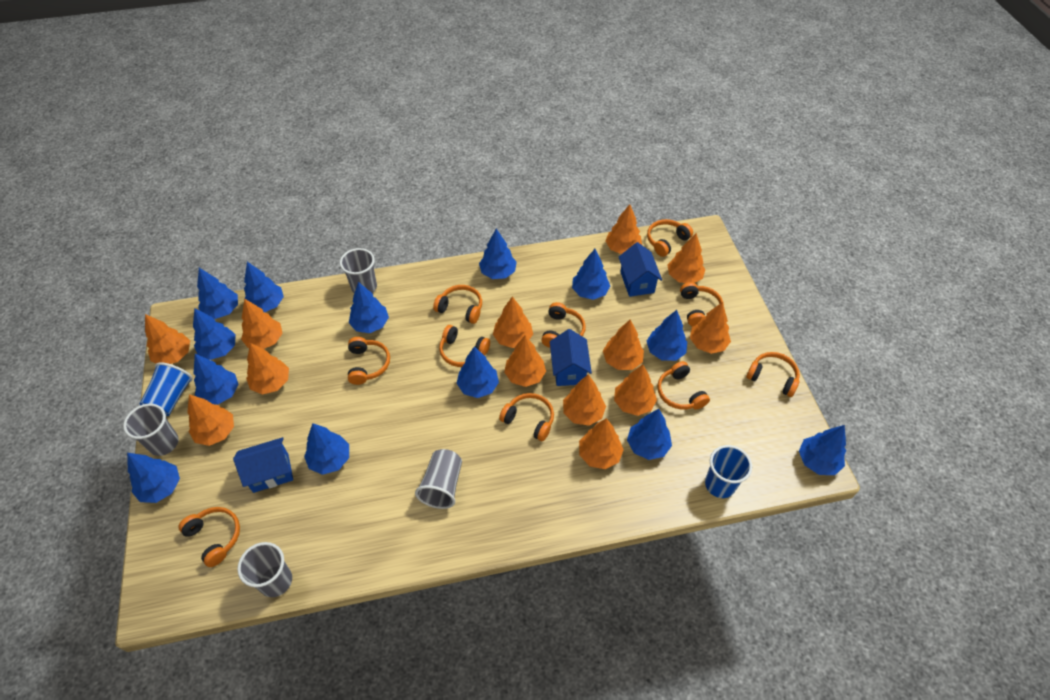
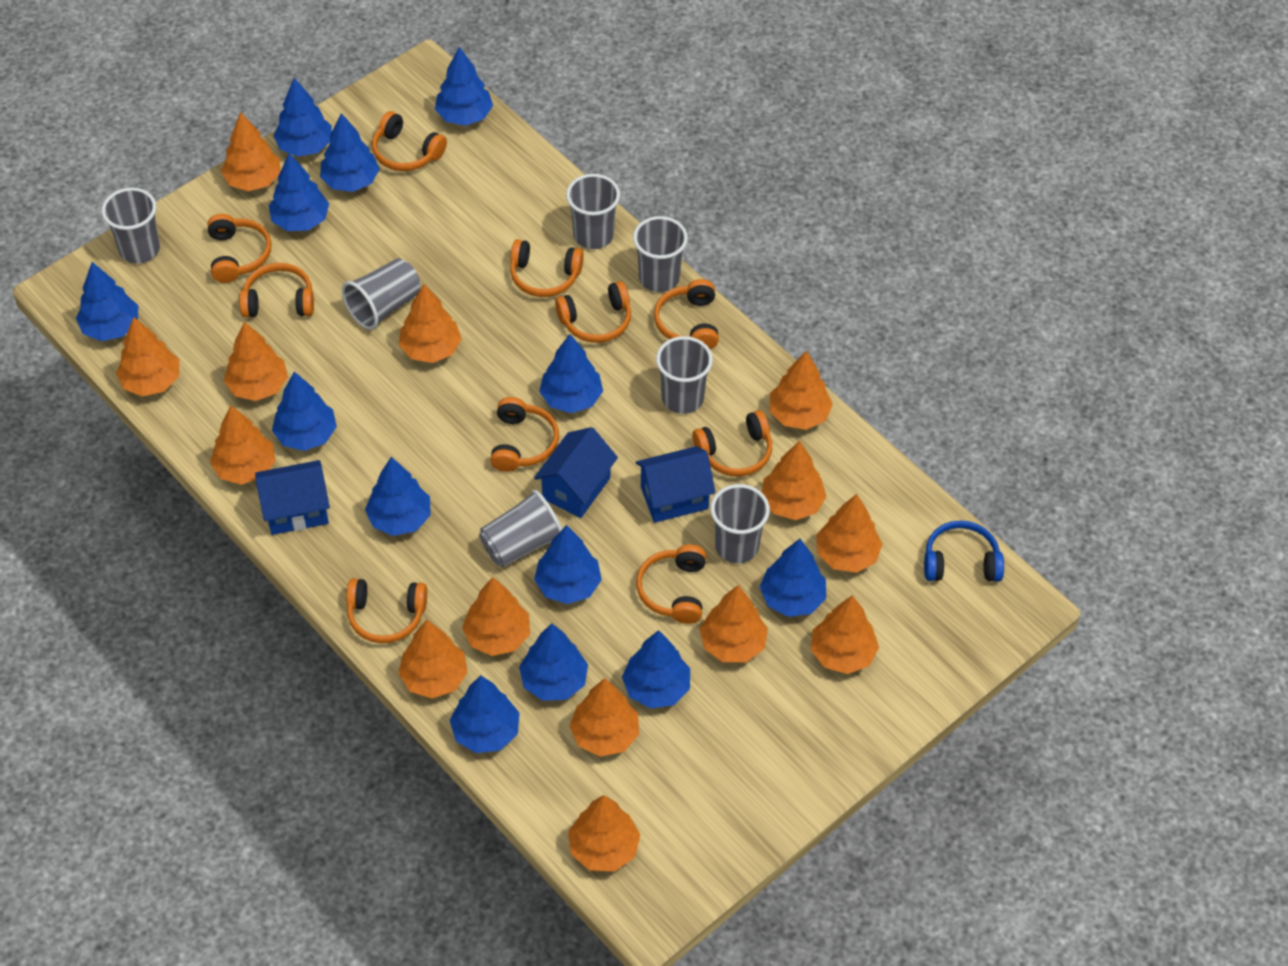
blue cup: [140,362,193,416] [705,445,752,498] = 2 -> none = 0
blue headphones: none = 0 -> [924,520,1004,582] = 1
grey cup: [123,404,179,456] [237,542,292,597] [340,248,377,293] [415,449,462,509] = 4 -> [102,188,160,264] [342,258,421,330] [479,490,562,567] [566,174,620,249] [633,216,688,292] [656,336,713,414] [711,484,770,563] = 7
orange tree: [145,314,190,364] [187,394,234,446] [241,298,283,349] [246,343,289,395] [493,297,533,348] [504,335,546,387] [563,374,606,426] [579,418,624,469] [603,320,644,370] [605,204,642,254] [614,364,657,416] [667,233,706,283] [690,302,731,354] = 13 -> [116,317,179,396] [210,405,276,485] [221,112,280,191] [224,321,288,401] [398,620,468,698] [399,284,462,363] [462,577,530,656] [568,795,640,872] [569,678,639,757] [700,585,768,662] [762,441,827,520] [770,351,833,430] [811,595,879,674] [816,494,882,573] = 14

